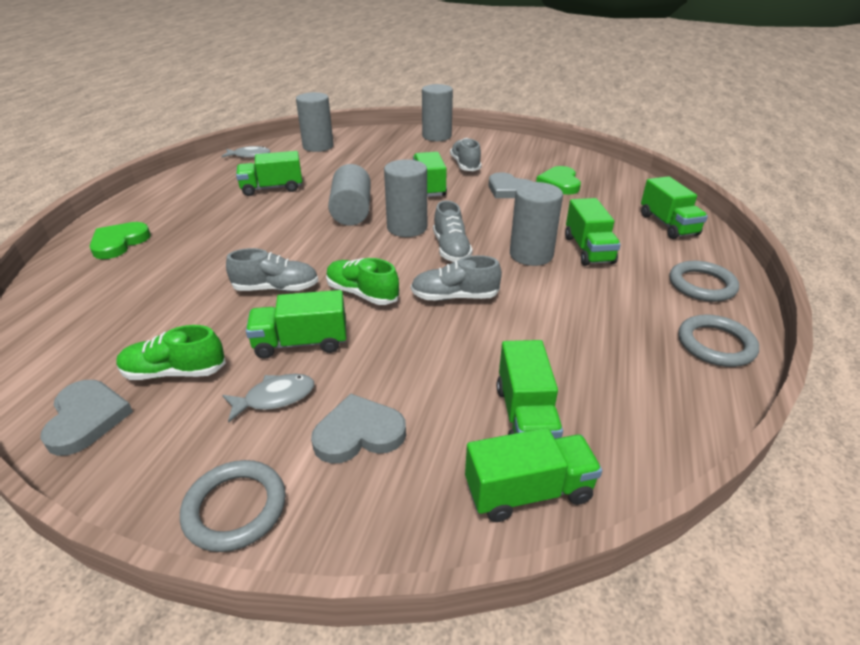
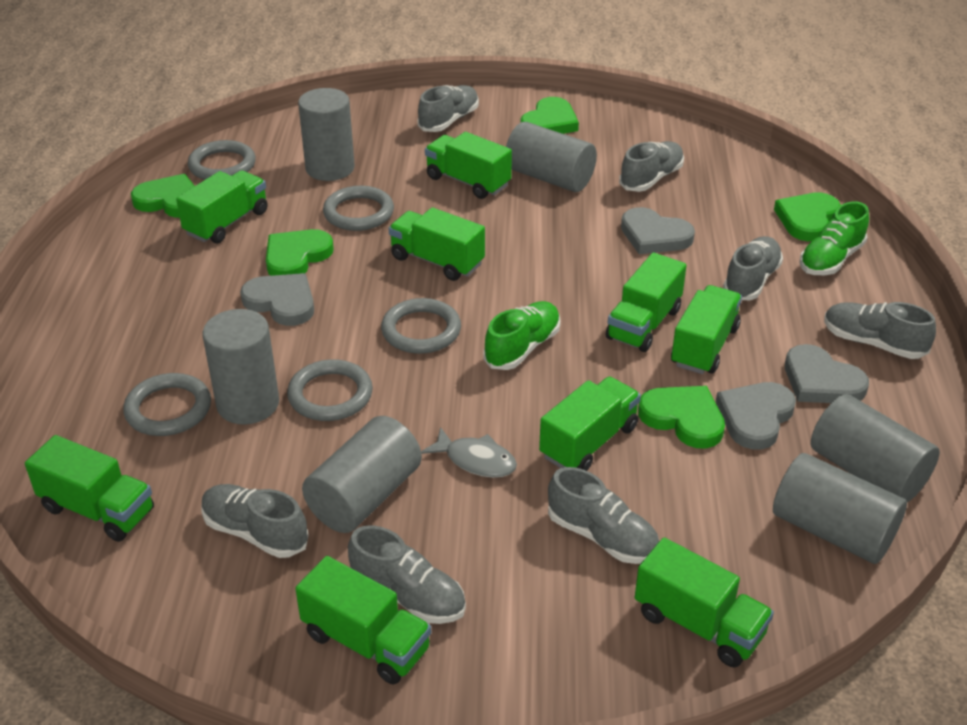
green heart: [89,222,151,259] [536,166,581,195] = 2 -> [131,174,194,218] [266,229,334,276] [521,97,579,134] [638,386,725,449] [774,192,841,241] = 5
green truck: [236,151,302,196] [246,290,346,359] [413,152,447,197] [465,428,602,522] [497,340,563,439] [565,198,621,266] [641,176,708,239] = 7 -> [25,435,154,542] [176,170,268,243] [295,556,431,685] [388,208,485,281] [425,132,512,199] [539,377,641,471] [606,253,687,352] [635,537,774,667] [671,285,742,374] = 9
grey cylinder: [296,92,334,152] [328,164,371,226] [384,159,427,237] [422,84,453,141] [510,182,563,266] = 5 -> [203,309,279,425] [298,88,355,181] [302,416,422,533] [506,122,597,192] [773,453,907,564] [811,394,940,503] = 6
grey fish: [221,146,271,158] [222,374,314,423] = 2 -> [421,427,517,478] = 1
grey heart: [40,380,133,456] [311,394,406,463] [488,172,533,198] = 3 -> [240,273,314,326] [621,207,695,254] [716,382,796,450] [785,344,869,403] = 4
grey ring: [180,460,286,552] [670,261,739,302] [678,315,759,367] = 3 -> [123,373,211,436] [188,140,256,180] [287,359,373,421] [323,186,394,231] [381,298,461,354] = 5
grey shoe: [226,248,318,292] [411,255,502,301] [433,200,473,262] [450,138,482,171] = 4 -> [201,484,309,558] [348,525,466,624] [418,85,479,132] [548,467,659,564] [619,141,684,192] [723,236,783,300] [824,302,936,359] = 7

